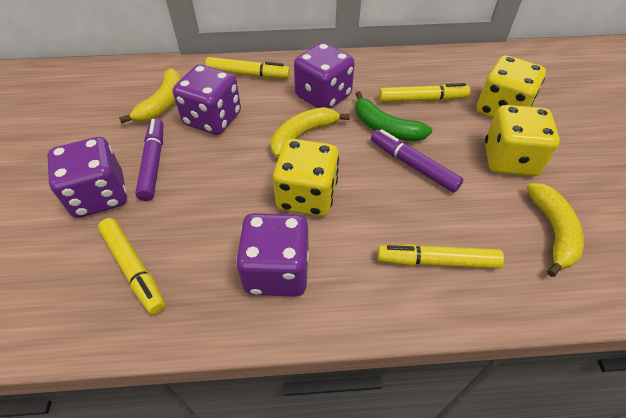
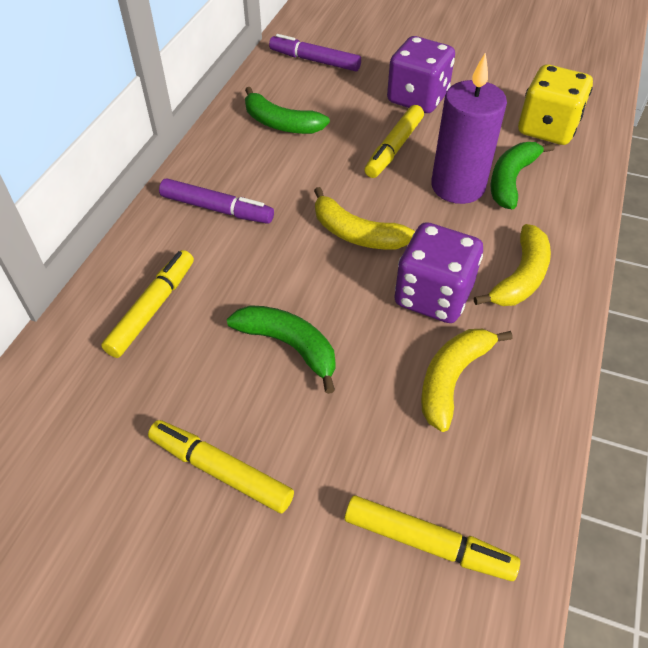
green banana: [355,91,432,141] = 1 -> [227,305,336,394] [245,87,330,134] [490,142,555,210] = 3
purple candle: none = 0 -> [431,53,507,204] = 1
purple dice: [47,137,127,218] [173,65,241,135] [236,213,309,297] [294,43,355,109] = 4 -> [387,36,455,113] [394,222,483,323] = 2
yellow dice: [273,139,339,216] [477,55,546,118] [485,105,560,176] = 3 -> [518,64,593,145] = 1

